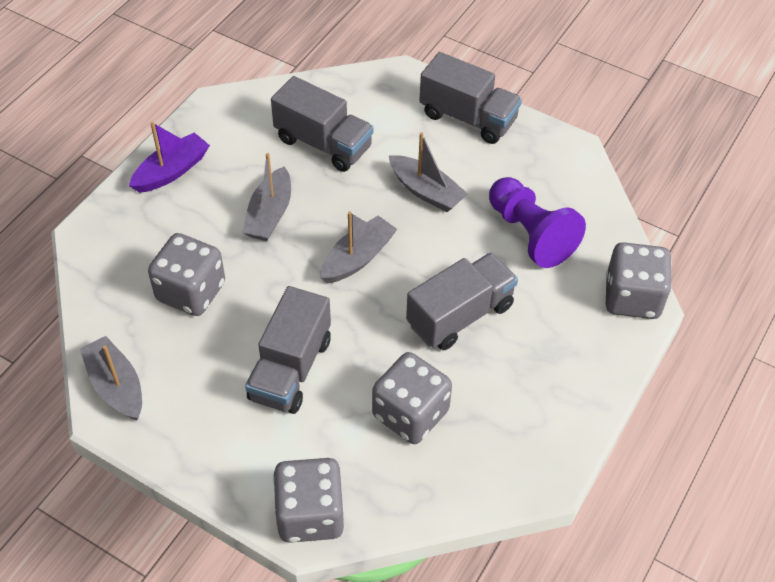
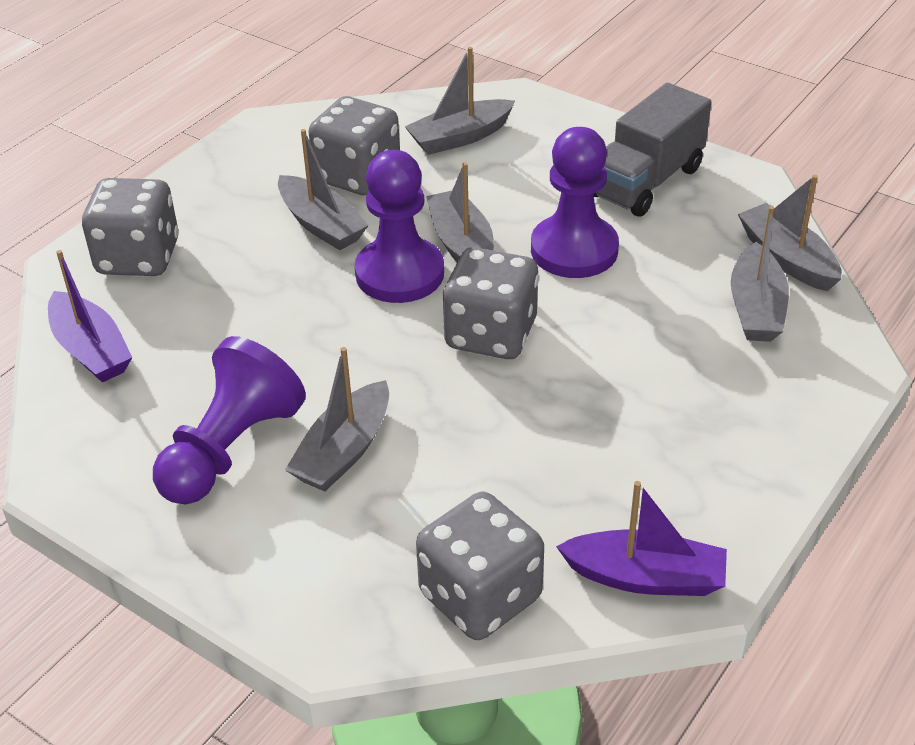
grey boat: [80,336,142,420] [243,153,291,241] [321,211,397,283] [389,132,468,212] = 4 -> [278,129,369,250] [285,347,389,491] [405,47,515,155] [426,162,494,262] [731,206,789,342] [738,175,841,291] = 6
grey truck: [245,286,331,414] [271,76,374,172] [406,253,518,351] [419,52,522,144] = 4 -> [594,83,711,217] = 1
purple boat: [129,122,210,193] = 1 -> [48,250,132,383] [556,481,727,596] = 2
purple pawn: [489,177,586,268] = 1 -> [153,336,306,504] [355,150,444,303] [531,127,619,278] = 3

